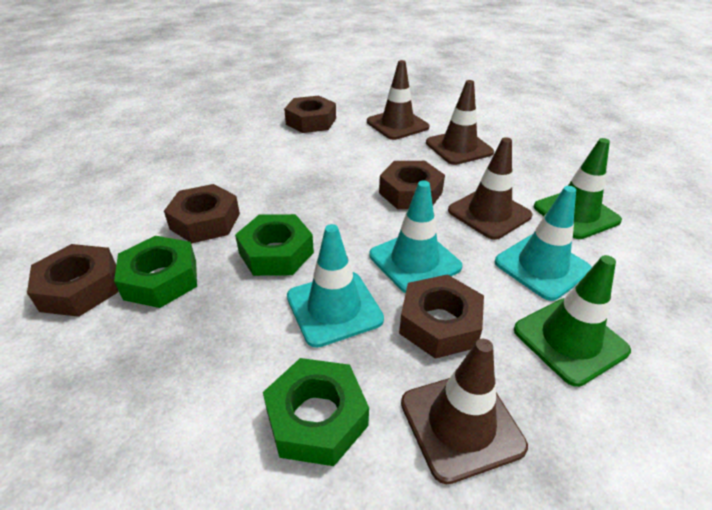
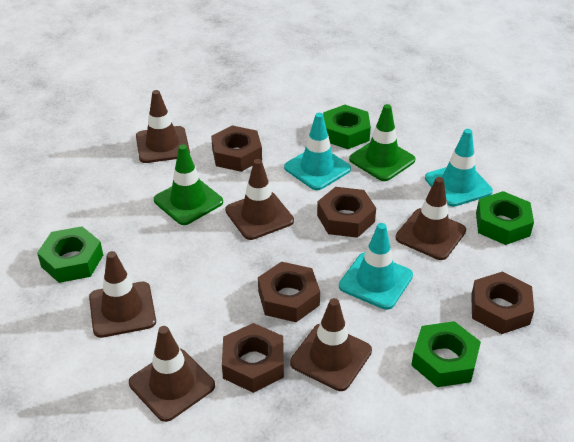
brown traffic cone: [367,60,429,140] [401,339,528,484] [426,80,494,165] [448,137,532,240] = 4 -> [89,251,156,338] [129,326,215,422] [136,90,190,163] [225,159,294,240] [290,298,372,391] [395,177,466,260] = 6
green nut: [114,236,197,308] [235,214,314,276] [263,358,369,466] = 3 -> [37,226,103,283] [323,105,371,149] [411,321,481,387] [476,191,534,245] = 4

